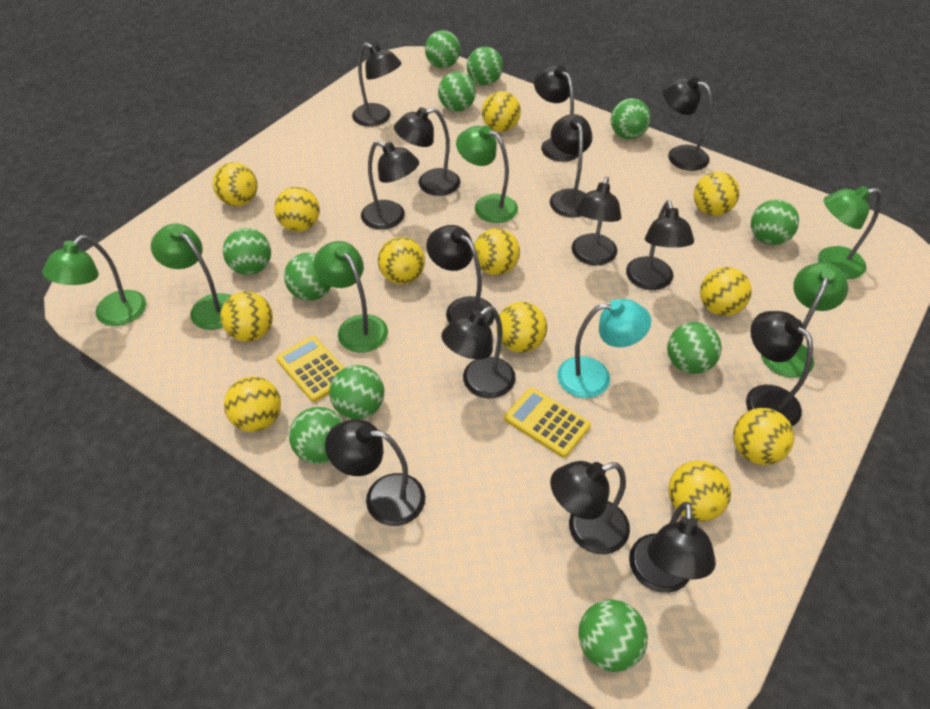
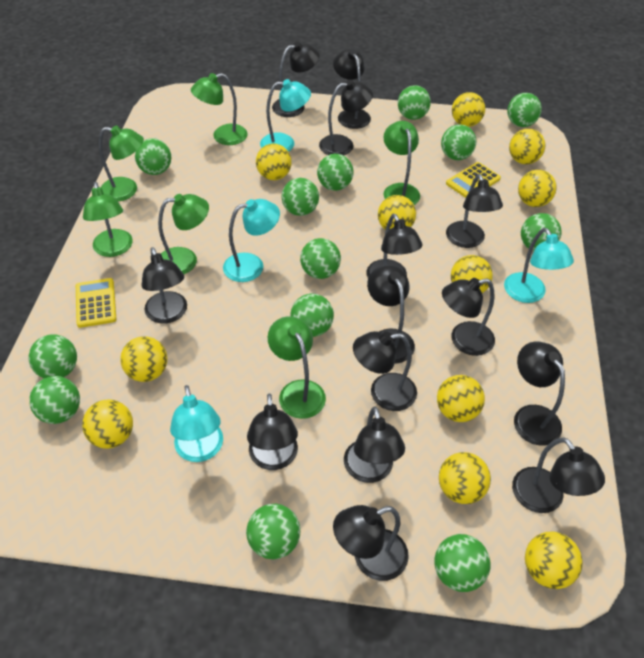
green ball: [223,228,271,275] [284,252,331,301] [289,407,343,464] [329,365,384,419] [425,30,460,68] [438,72,476,112] [467,47,503,85] [579,599,648,672] [611,98,651,139] [667,322,722,374] [751,199,799,245] = 11 -> [28,334,77,378] [29,376,80,424] [135,138,171,175] [246,504,300,559] [282,178,319,216] [291,293,334,337] [300,238,341,279] [317,154,354,191] [398,85,431,120] [434,534,490,592] [441,124,476,160] [507,93,542,127] [521,213,561,251] = 13
turquoise lamp: [557,299,651,398] = 1 -> [170,385,223,462] [223,199,280,282] [260,79,311,152] [504,228,574,303] = 4
yellow ball: [213,162,258,206] [221,291,273,342] [224,377,281,432] [274,187,320,232] [378,237,425,284] [474,228,520,275] [482,91,521,132] [496,302,547,353] [668,461,731,522] [694,171,740,216] [700,267,752,316] [733,408,794,465] = 12 -> [82,399,133,449] [120,336,167,382] [256,144,292,180] [378,195,416,230] [437,375,485,422] [439,452,491,504] [451,255,493,293] [452,92,485,127] [509,129,545,164] [518,170,557,207] [525,532,583,589] = 11

